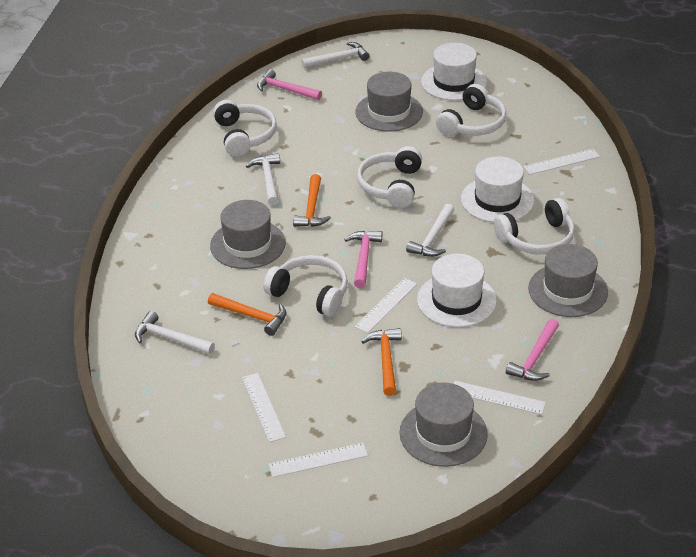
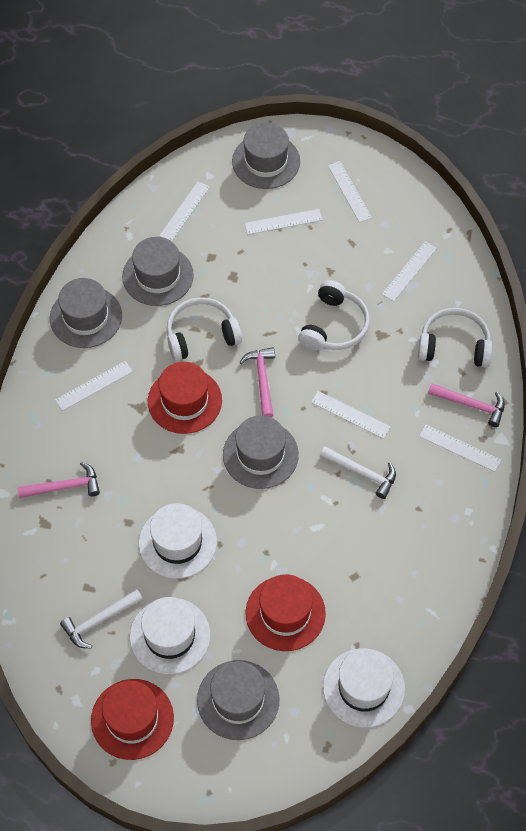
grey hat: [210,200,286,269] [356,72,423,132] [399,383,488,467] [528,244,608,317] = 4 -> [50,278,122,348] [122,237,194,306] [197,660,279,740] [223,415,299,489] [232,122,300,189] = 5
orange hammer: [208,293,287,336] [293,174,331,227] [361,328,402,396] = 3 -> none = 0
red hat: none = 0 -> [91,679,174,760] [148,362,222,434] [245,574,326,651] = 3
white hammer: [135,311,215,354] [246,153,280,206] [301,42,369,68] [406,204,455,257] = 4 -> [60,589,143,648] [320,446,396,499] = 2
white headphones: [213,100,277,156] [263,255,348,317] [357,146,422,208] [436,84,506,136] [494,198,575,254] = 5 -> [166,297,242,361] [298,280,370,351] [418,308,493,368] = 3
white ruler: [242,373,286,442] [269,443,368,477] [355,278,417,333] [454,381,546,415] [524,149,600,175] = 5 -> [55,361,133,411] [159,181,210,241] [244,209,322,235] [311,391,390,439] [328,161,372,223] [382,241,437,302] [419,425,501,472] = 7

